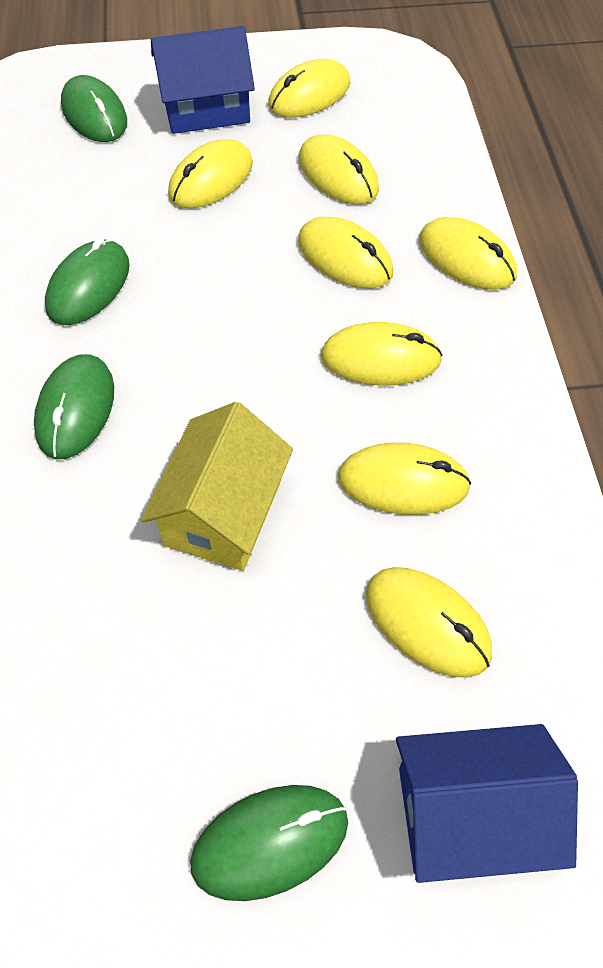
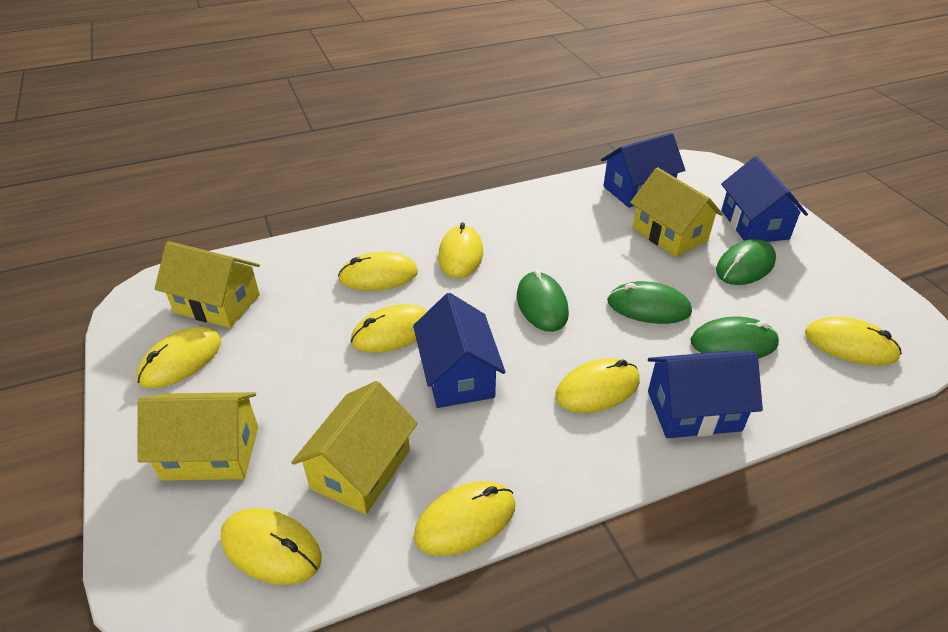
blue house: [151,26,255,134] [396,724,578,883] = 2 -> [413,293,505,408] [601,132,685,208] [648,351,763,438] [721,156,808,242] = 4
yellow house: [141,402,293,571] = 1 -> [137,392,258,481] [155,241,260,328] [291,381,418,514] [630,167,723,257] = 4

